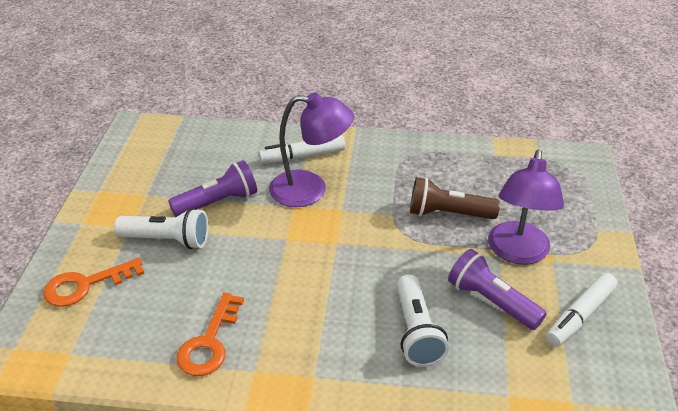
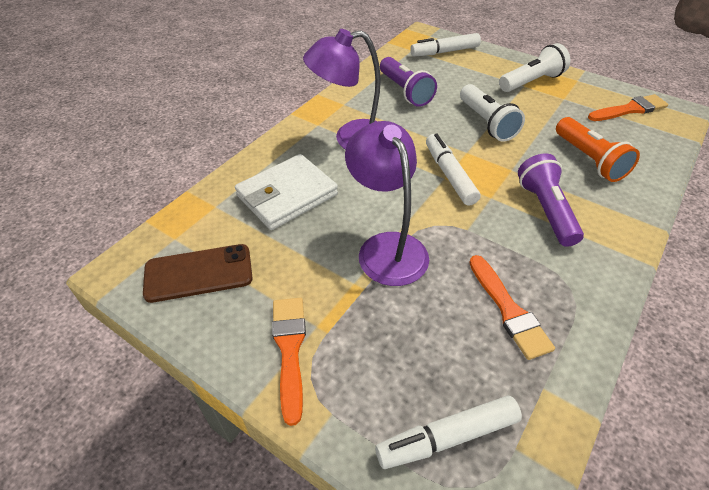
brown flashlight: [410,177,500,219] = 1 -> none = 0
brown phone: none = 0 -> [143,244,253,303] = 1
orange brush: none = 0 -> [272,298,306,426] [469,255,555,360] [588,94,669,121] = 3
orange flashlight: none = 0 -> [556,117,640,182] = 1
orange key: [43,258,145,307] [177,292,244,376] = 2 -> none = 0
white marker: [259,135,345,164] [546,273,618,347] = 2 -> [375,396,522,469] [410,33,481,56] [426,133,481,206] = 3
white wallet: none = 0 -> [235,154,338,230] = 1

